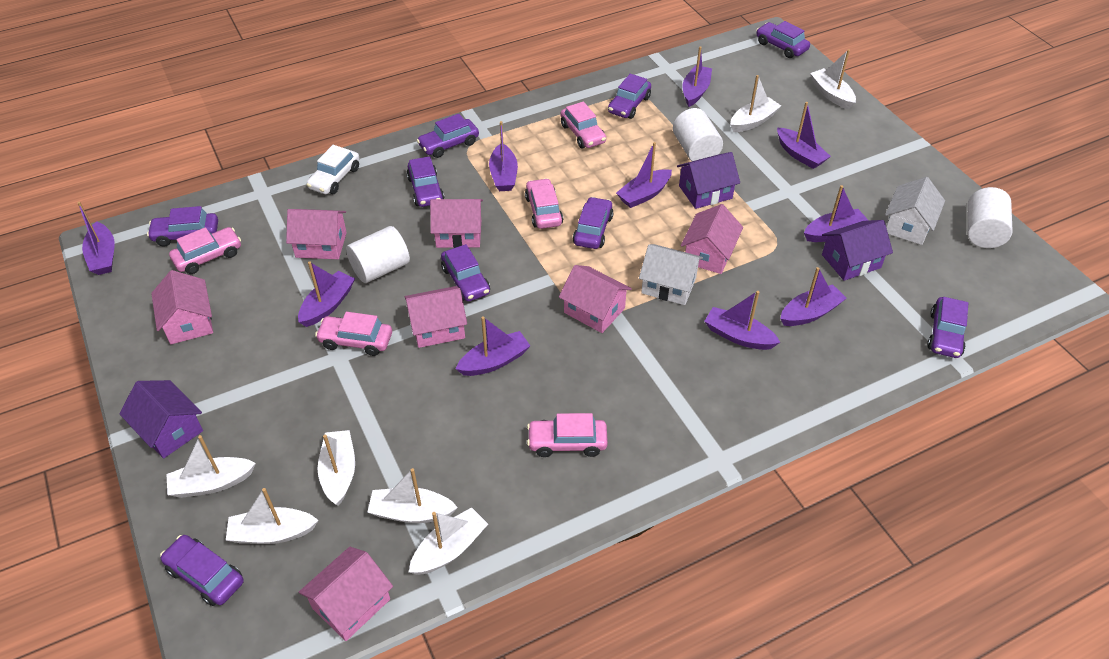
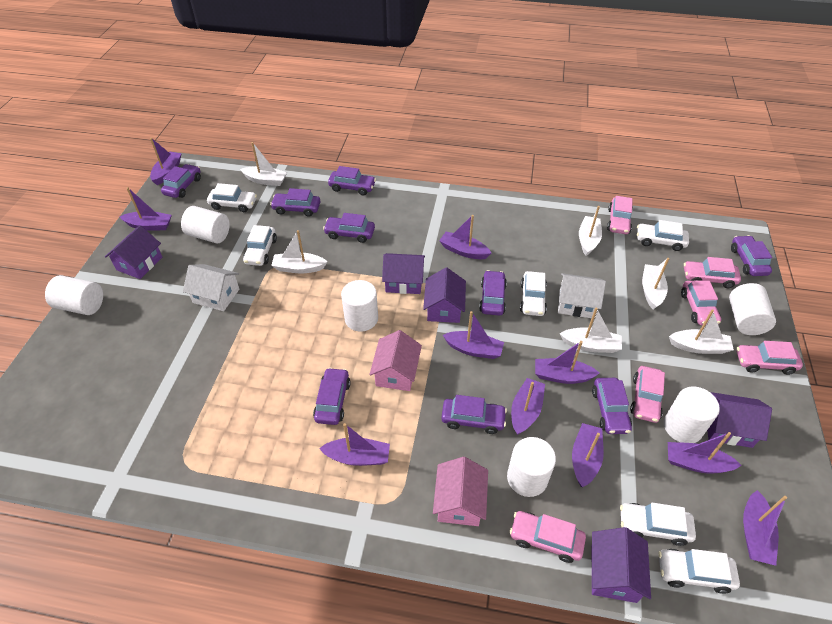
pink car: [169,227,241,274] [315,312,392,356] [525,178,563,229] [527,413,608,457] [560,101,606,148] = 5 -> [510,511,586,563] [607,196,633,234] [630,366,665,423] [681,280,721,325] [684,257,741,288] [737,341,803,375] = 6
pink house: [151,270,213,344] [286,209,347,259] [299,547,393,641] [404,286,467,348] [430,199,483,248] [559,265,632,333] [681,204,743,274] = 7 -> [369,330,422,391] [433,457,488,526] = 2
purple house: [119,380,203,458] [677,152,740,209] [822,220,893,281] = 3 -> [105,225,162,279] [382,253,425,294] [423,268,466,323] [592,527,651,603] [707,392,772,448] = 5
white boat: [166,435,256,498] [226,488,319,544] [318,430,355,506] [367,468,458,523] [409,507,488,575] [731,75,781,132] [810,49,856,109] = 7 -> [240,142,287,186] [271,230,328,274] [560,307,622,353] [579,206,602,256] [642,258,669,310] [669,309,734,354] = 6
white car: [306,145,359,194] = 1 -> [207,183,257,212] [243,225,277,266] [520,271,547,316] [620,503,696,546] [637,220,689,251] [658,549,740,594] = 6
white cylinder: [346,226,410,283] [673,108,723,161] [968,187,1013,248] = 3 -> [45,275,103,315] [181,206,230,244] [341,280,378,332] [507,437,556,497] [664,387,720,443] [729,283,776,335] = 6

